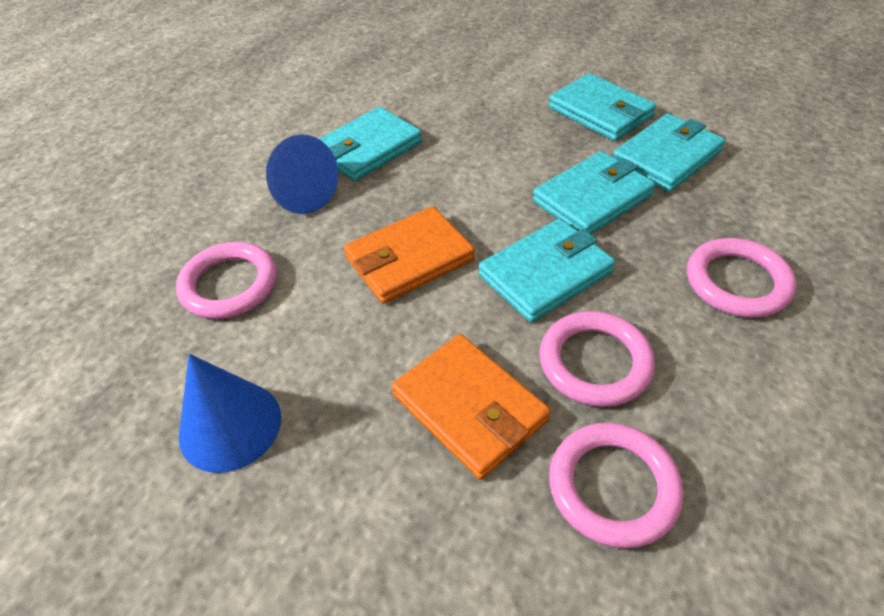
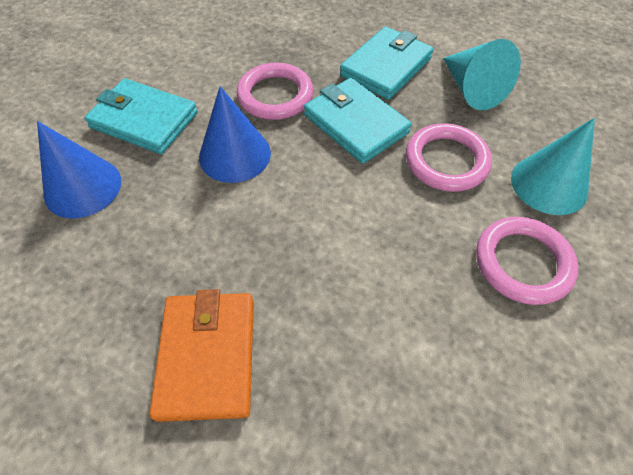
orange wallet: [344,206,475,304] [392,334,551,480] = 2 -> [149,289,254,422] = 1
pink ring: [176,242,277,319] [540,311,655,407] [549,422,684,548] [687,238,796,318] = 4 -> [237,62,313,120] [406,123,492,192] [476,217,579,305] = 3
turquoise cone: none = 0 -> [443,39,521,110] [511,118,595,215] = 2
turquoise wallet: [319,107,422,181] [479,218,615,322] [533,151,655,234] [549,73,657,141] [613,113,725,192] = 5 -> [84,78,198,154] [304,78,412,164] [340,26,434,100] = 3

